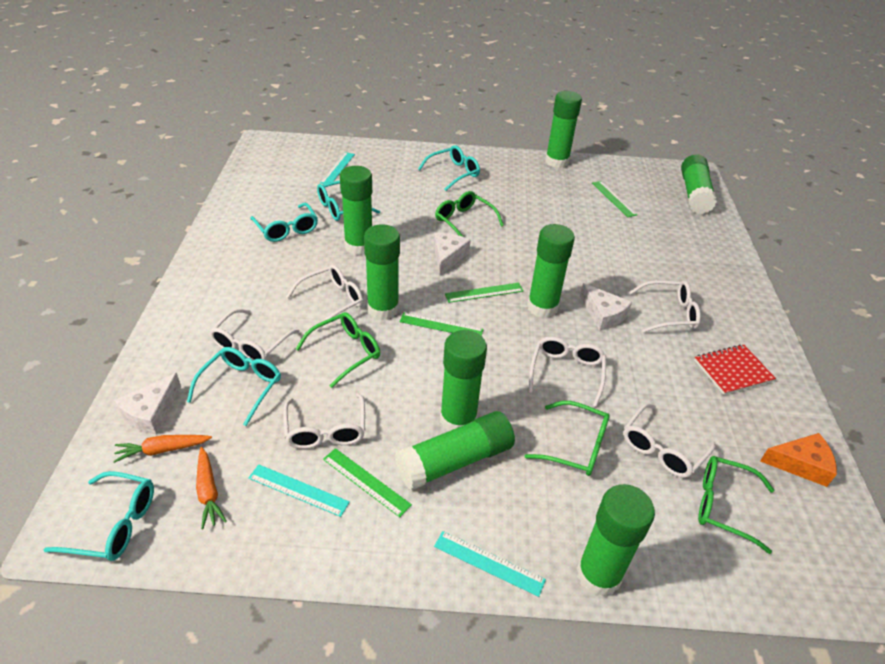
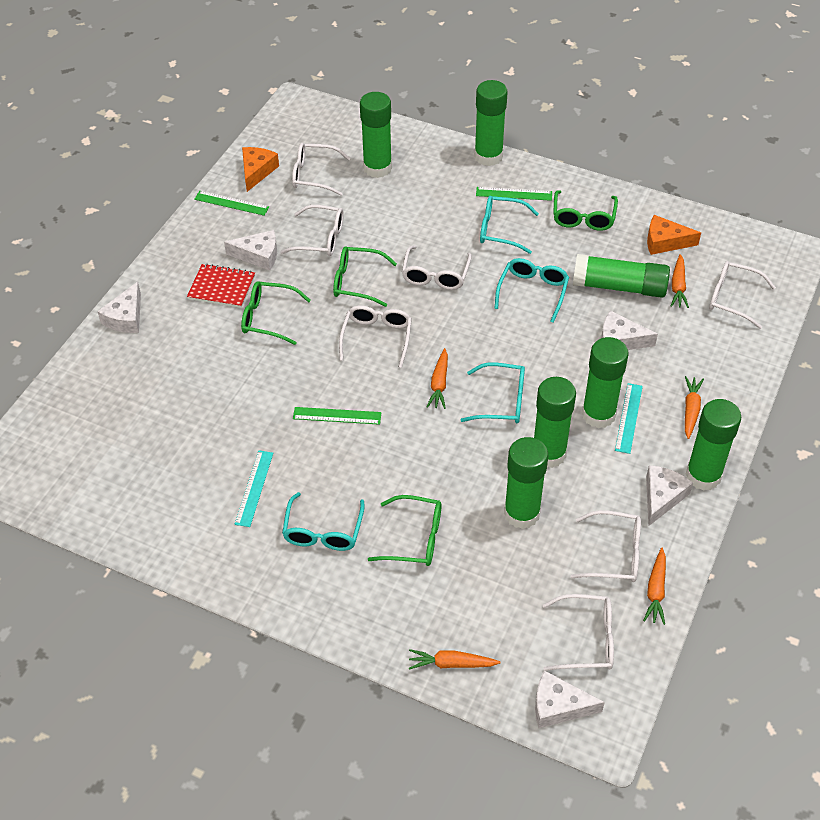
green glue stick: [340,166,372,255] [364,224,400,320] [395,411,515,490] [440,330,487,431] [527,224,575,318] [545,91,582,168] [577,484,655,597] [681,154,717,214] = 8 -> [360,92,392,178] [474,80,508,166] [504,437,548,529] [534,377,576,468] [573,254,670,298] [582,337,629,428] [686,399,741,491] = 7
green ruler: [323,448,412,517] [400,312,484,336] [445,283,523,303] [592,181,637,217] = 4 -> [194,191,269,216] [293,407,382,425] [476,187,552,201] = 3
orange carrot: [113,435,212,463] [196,447,227,529] = 2 -> [409,649,500,669] [427,348,448,409] [643,547,666,625] [671,254,689,308] [685,376,704,439] = 5
orange cheese: [760,433,837,487] = 1 -> [242,147,279,192] [647,215,701,255] = 2
turquoise glasses: [44,471,154,561] [187,347,281,426] [250,203,318,242] [317,181,380,221] [418,145,480,191] = 5 -> [282,492,365,551] [461,362,525,423] [480,196,539,254] [494,258,569,323] = 4
turquoise ruler: [249,464,350,517] [320,152,355,184] [434,531,546,597] = 3 -> [235,451,273,527] [615,383,643,454] = 2
white cheese: [114,373,181,435] [434,233,471,275] [580,283,632,331] = 3 -> [97,282,141,333] [224,230,277,271] [535,670,605,728] [601,311,658,350] [646,465,693,526] = 5
white glasses: [209,309,300,360] [283,393,365,449] [286,265,363,331] [529,337,606,407] [623,404,716,478] [629,280,701,333] = 6 -> [280,205,344,256] [292,143,351,196] [339,305,412,368] [402,245,472,290] [543,594,614,671] [570,510,641,582] [709,261,776,329] = 7

